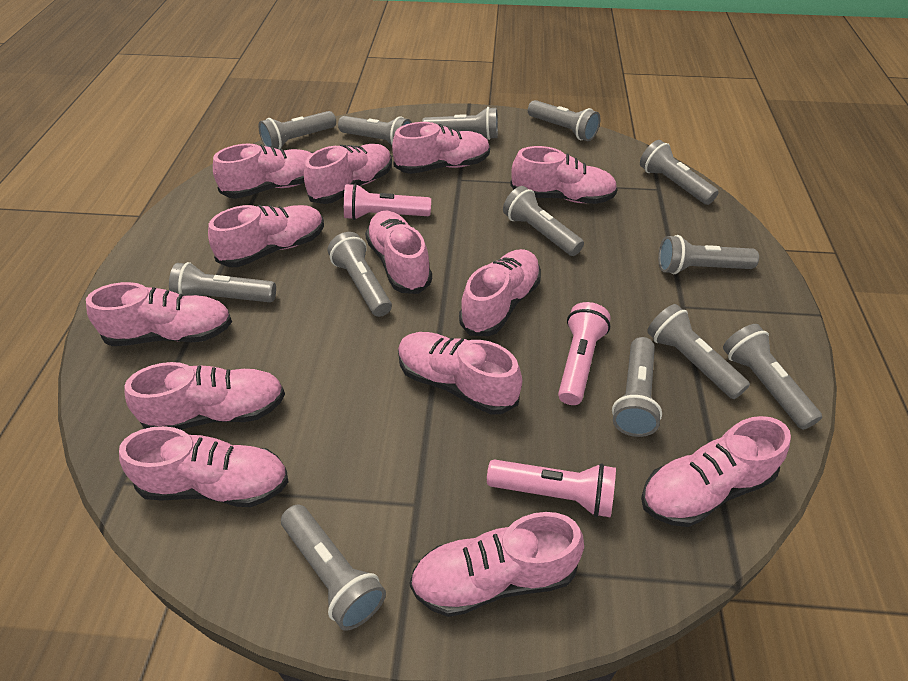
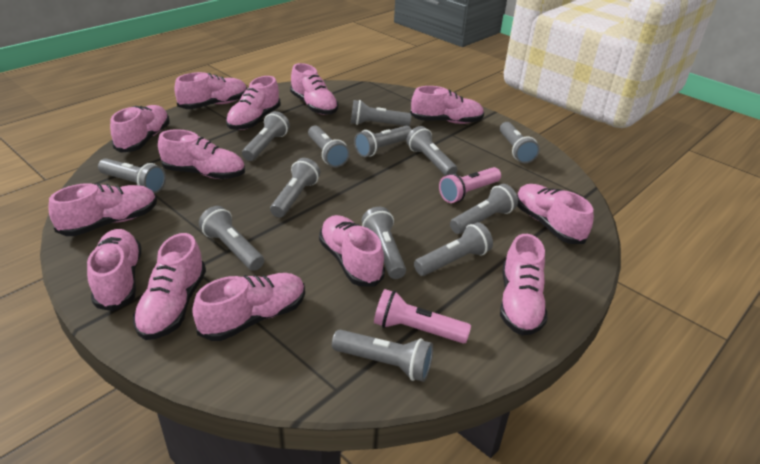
pink flashlight: [344,183,431,220] [487,460,616,517] [558,302,611,405] = 3 -> [374,289,471,344] [439,167,501,203] = 2

